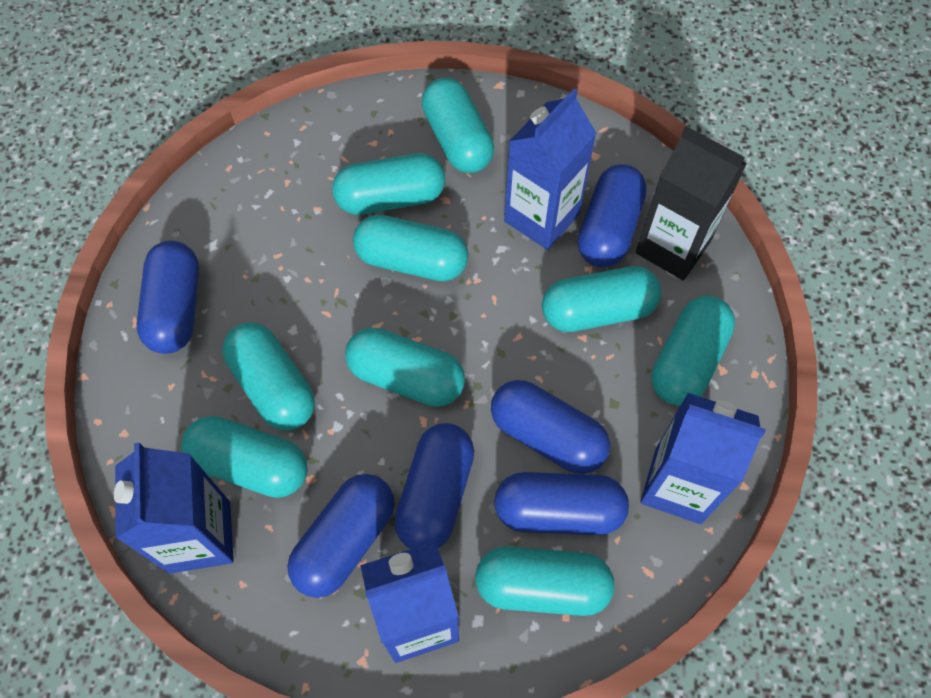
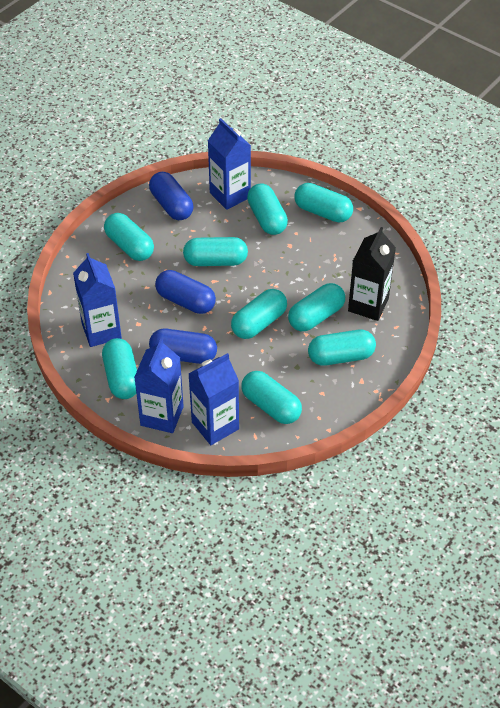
blue capsule: [137,241,199,354] [287,474,395,598] [394,423,474,549] [491,380,610,474] [494,472,629,535] [578,164,647,268] = 6 -> [149,172,193,220] [149,329,217,364] [155,270,216,314] = 3

